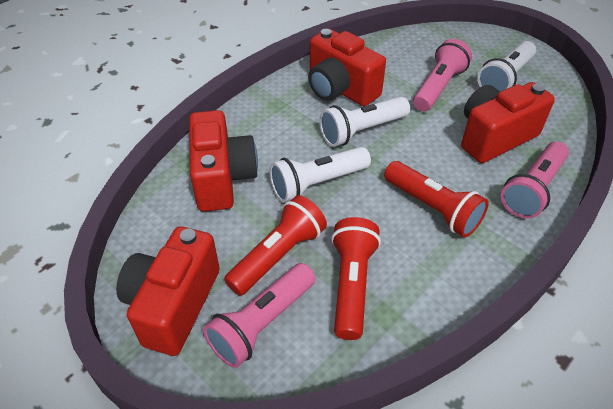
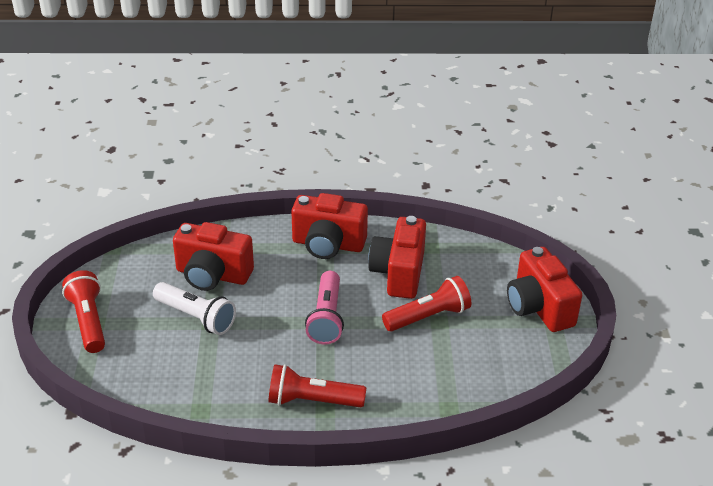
pink flashlight: [203,263,316,368] [413,39,472,112] [501,141,569,219] = 3 -> [305,271,344,345] = 1
white flashlight: [269,147,371,203] [319,97,410,147] [477,41,536,92] = 3 -> [153,282,236,335] = 1

